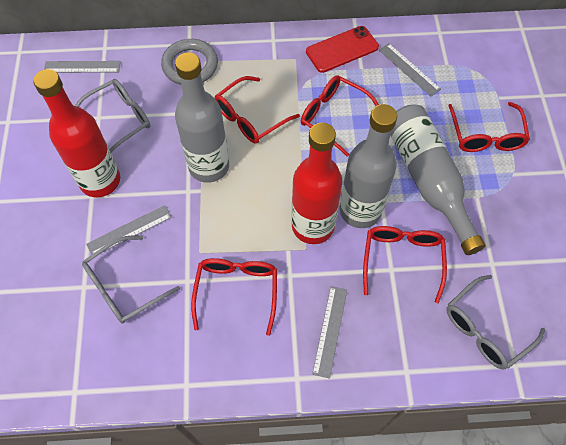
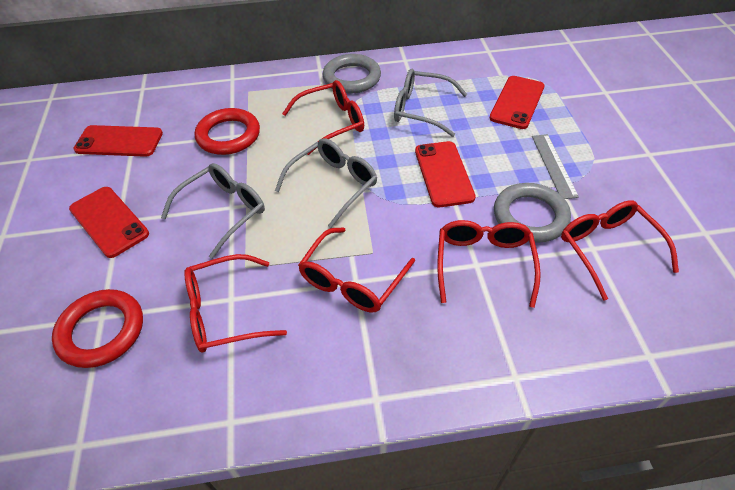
grey bottle: [175,52,229,183] [340,104,397,228] [391,105,486,255] = 3 -> none = 0
grey ring: [161,39,218,85] = 1 -> [322,54,381,94] [494,183,571,243] = 2
grey ruler: [44,61,121,73] [86,205,172,255] [312,286,347,379] [379,43,441,96] = 4 -> [532,134,579,199] = 1
red bottle: [33,69,120,197] [291,123,343,244] = 2 -> none = 0
red phone: [306,26,379,73] = 1 -> [69,187,149,258] [73,125,163,157] [415,141,476,207] [489,76,545,129] = 4
red ring: none = 0 -> [52,289,143,368] [195,108,260,155] = 2

